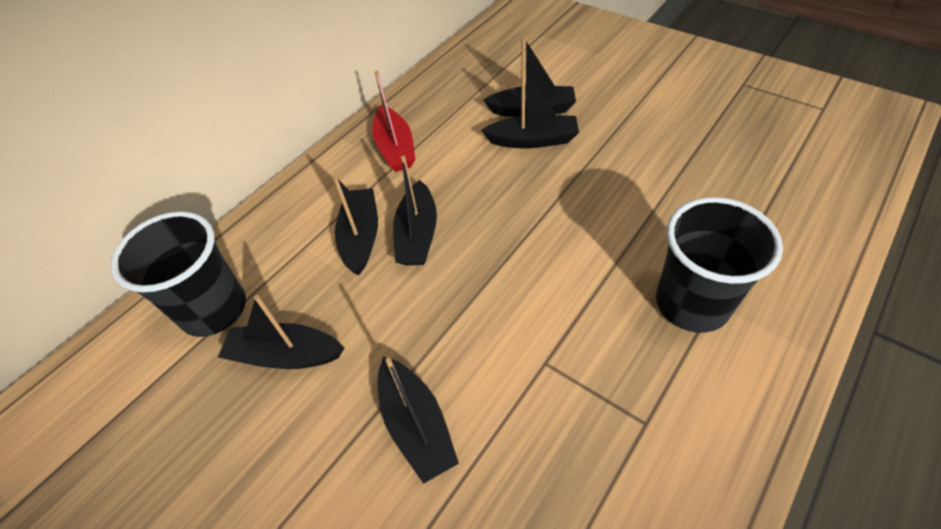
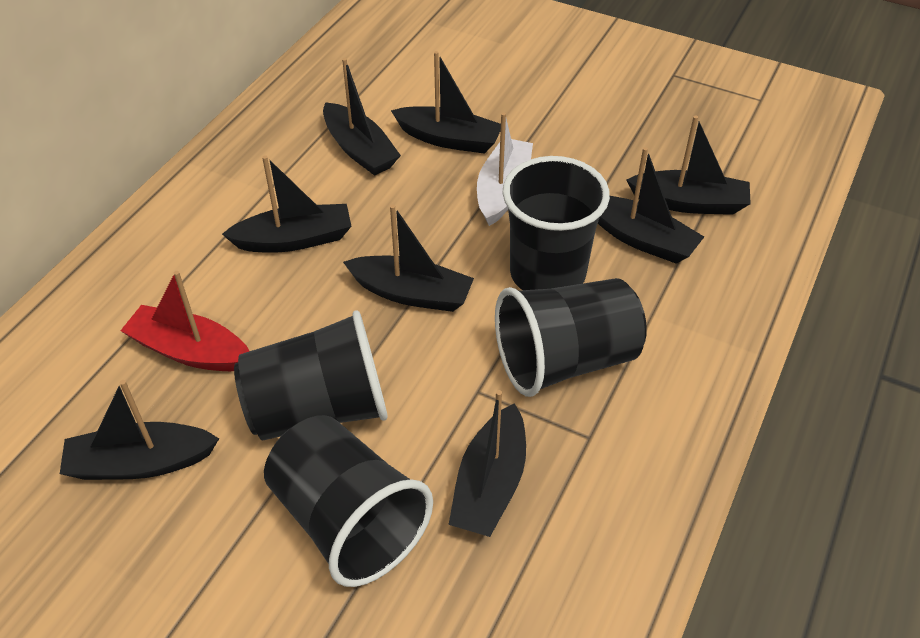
black boat: [218,295,344,369] [333,177,378,275] [378,357,459,484] [393,155,437,265] [481,67,579,148] [483,37,576,117] = 6 -> [60,380,219,480] [222,155,351,253] [323,58,401,176] [343,205,474,312] [391,51,501,154] [448,390,526,537] [598,147,704,264] [626,115,751,215] = 8
black cup: [110,211,246,337] [656,197,783,333] = 2 -> [234,310,387,441] [264,415,433,587] [495,278,647,397] [502,156,610,290] = 4
white boat: none = 0 -> [477,112,533,226] = 1

